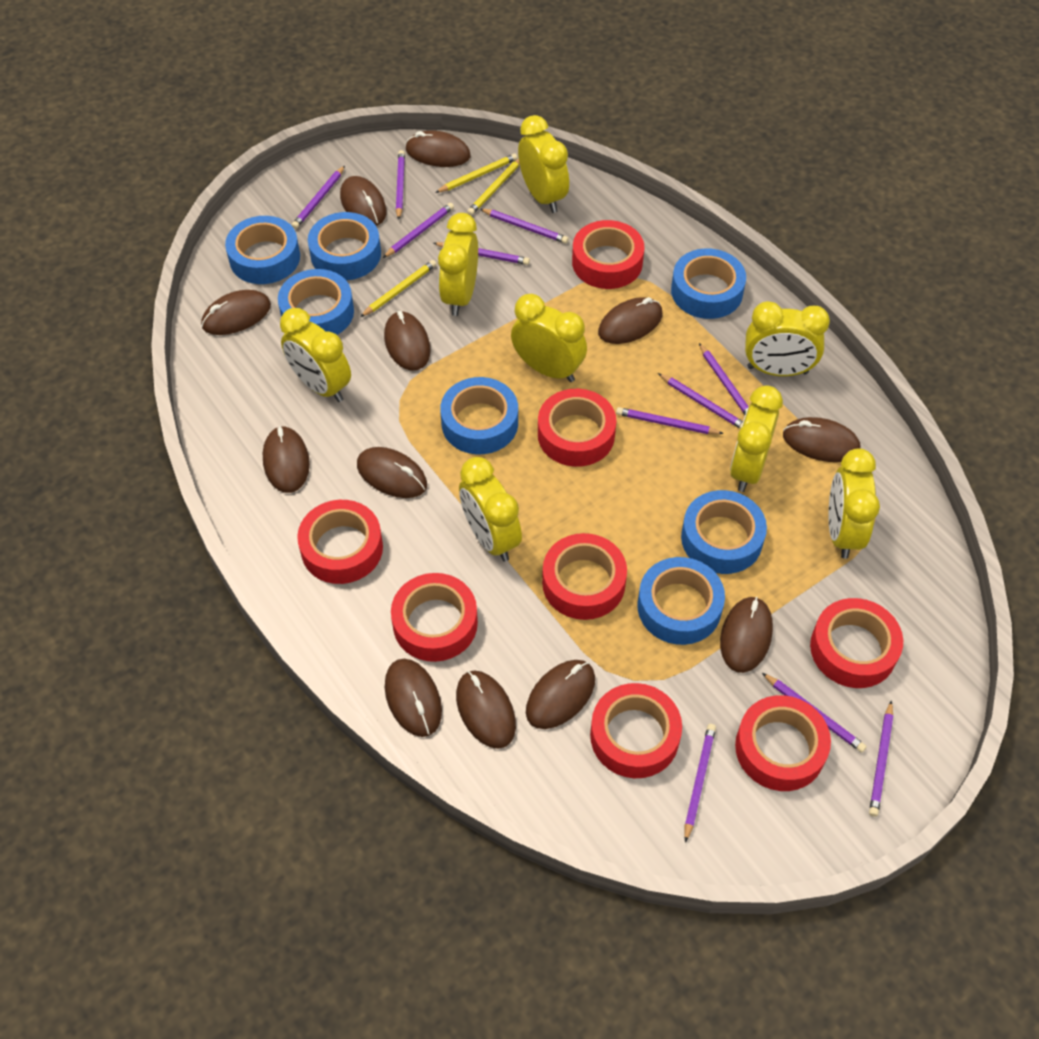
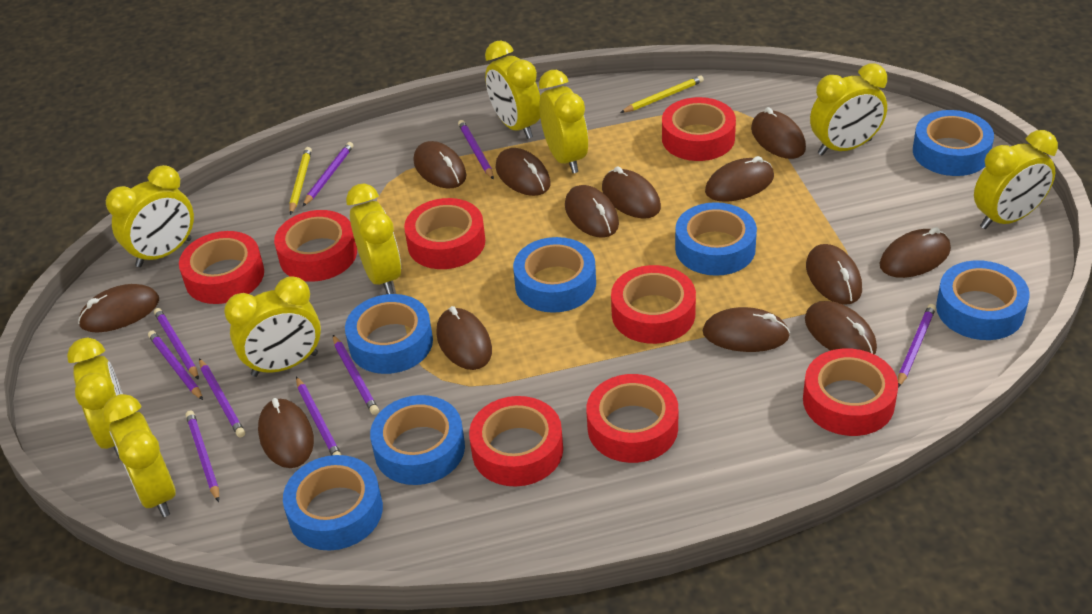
brown mouse: [201,290,271,335] [263,426,310,493] [340,176,387,226] [357,447,427,498] [384,311,431,371] [385,659,442,737] [406,131,471,167] [456,670,516,749] [526,660,595,729] [598,297,663,344] [720,596,773,673] [783,417,861,462] = 12 -> [78,284,159,333] [258,398,314,468] [414,141,467,188] [436,306,492,370] [496,148,551,196] [565,185,619,238] [602,166,661,219] [702,307,790,352] [705,156,774,202] [751,107,806,159] [805,301,877,354] [806,244,862,305] [880,227,951,278] = 13
purple pencil: [292,166,345,229] [383,203,454,258] [396,150,405,220] [433,242,530,265] [480,209,568,243] [616,407,724,434] [658,373,743,429] [684,724,716,843] [699,343,748,415] [762,673,867,753] [869,700,893,817] = 11 -> [148,330,203,400] [154,308,199,380] [186,410,219,502] [199,358,245,438] [296,377,341,456] [303,142,353,206] [333,335,379,415] [458,120,494,180] [898,304,936,387] = 9
yellow clock: [280,308,351,402] [438,213,478,316] [459,457,522,562] [511,294,587,382] [518,115,569,213] [730,385,783,492] [745,301,830,376] [829,448,880,559] = 8 -> [67,338,123,459] [102,394,176,517] [106,165,194,267] [224,276,321,377] [346,184,401,294] [485,40,540,139] [539,70,588,173] [810,63,887,156] [974,130,1058,229] = 9
yellow pencil: [360,260,436,317] [435,153,517,193] [467,159,520,215] = 3 -> [289,147,312,215] [620,75,704,113] = 2

